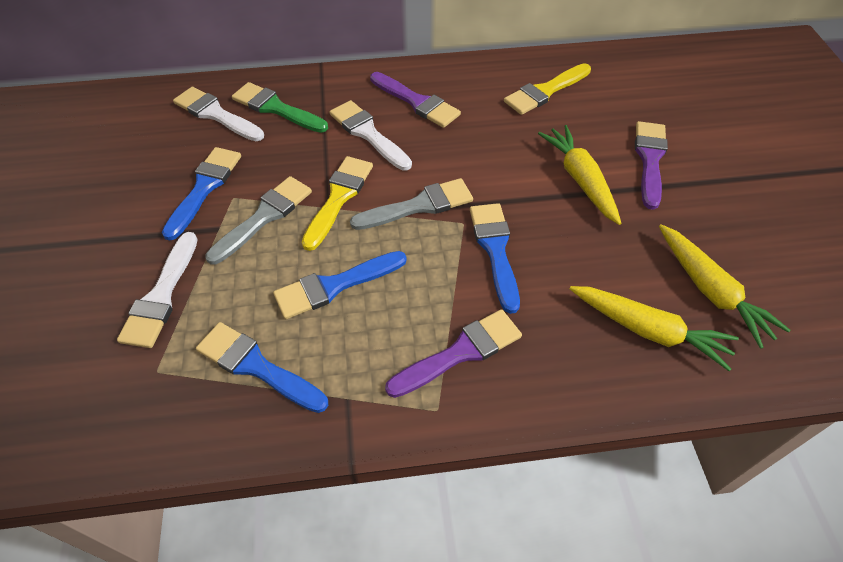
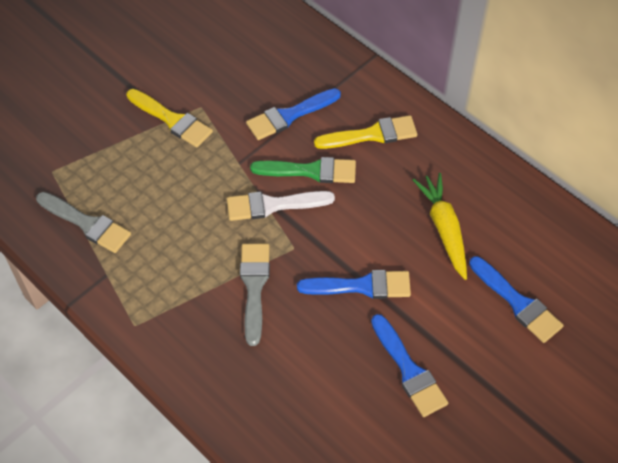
purple brush: [370,72,461,128] [385,309,522,398] [635,121,668,210] = 3 -> none = 0
white brush: [117,232,198,348] [173,87,264,141] [330,100,412,171] = 3 -> [227,191,335,221] = 1
yellow carrot: [538,125,621,225] [570,286,739,371] [659,224,790,349] = 3 -> [413,173,467,280] = 1

